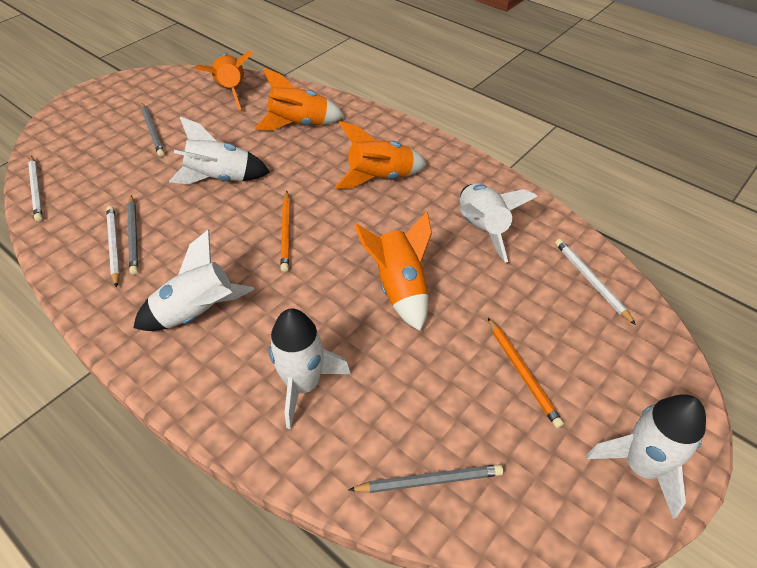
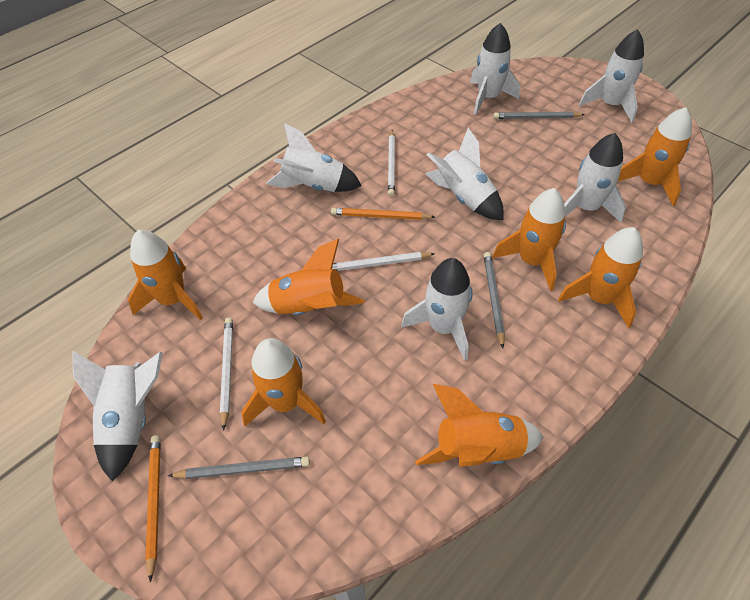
orange rocket: [195,51,253,110] [255,68,344,131] [335,121,427,189] [354,212,432,331] = 4 -> [128,230,203,320] [241,338,326,426] [253,239,365,315] [415,384,543,467] [492,188,566,291] [558,227,643,328] [617,107,692,206] = 7
white rocket: [133,230,254,331] [169,117,270,184] [269,308,351,429] [460,183,537,263] [586,394,706,518] = 5 -> [72,351,163,481] [266,123,362,192] [401,258,472,361] [425,128,504,220] [470,23,520,115] [564,133,626,223] [579,29,644,123] = 7

